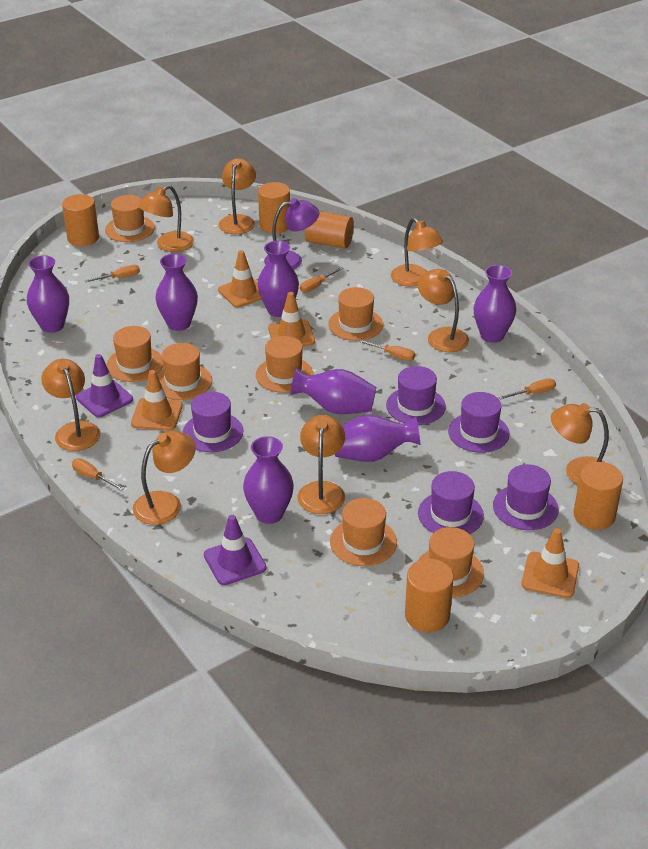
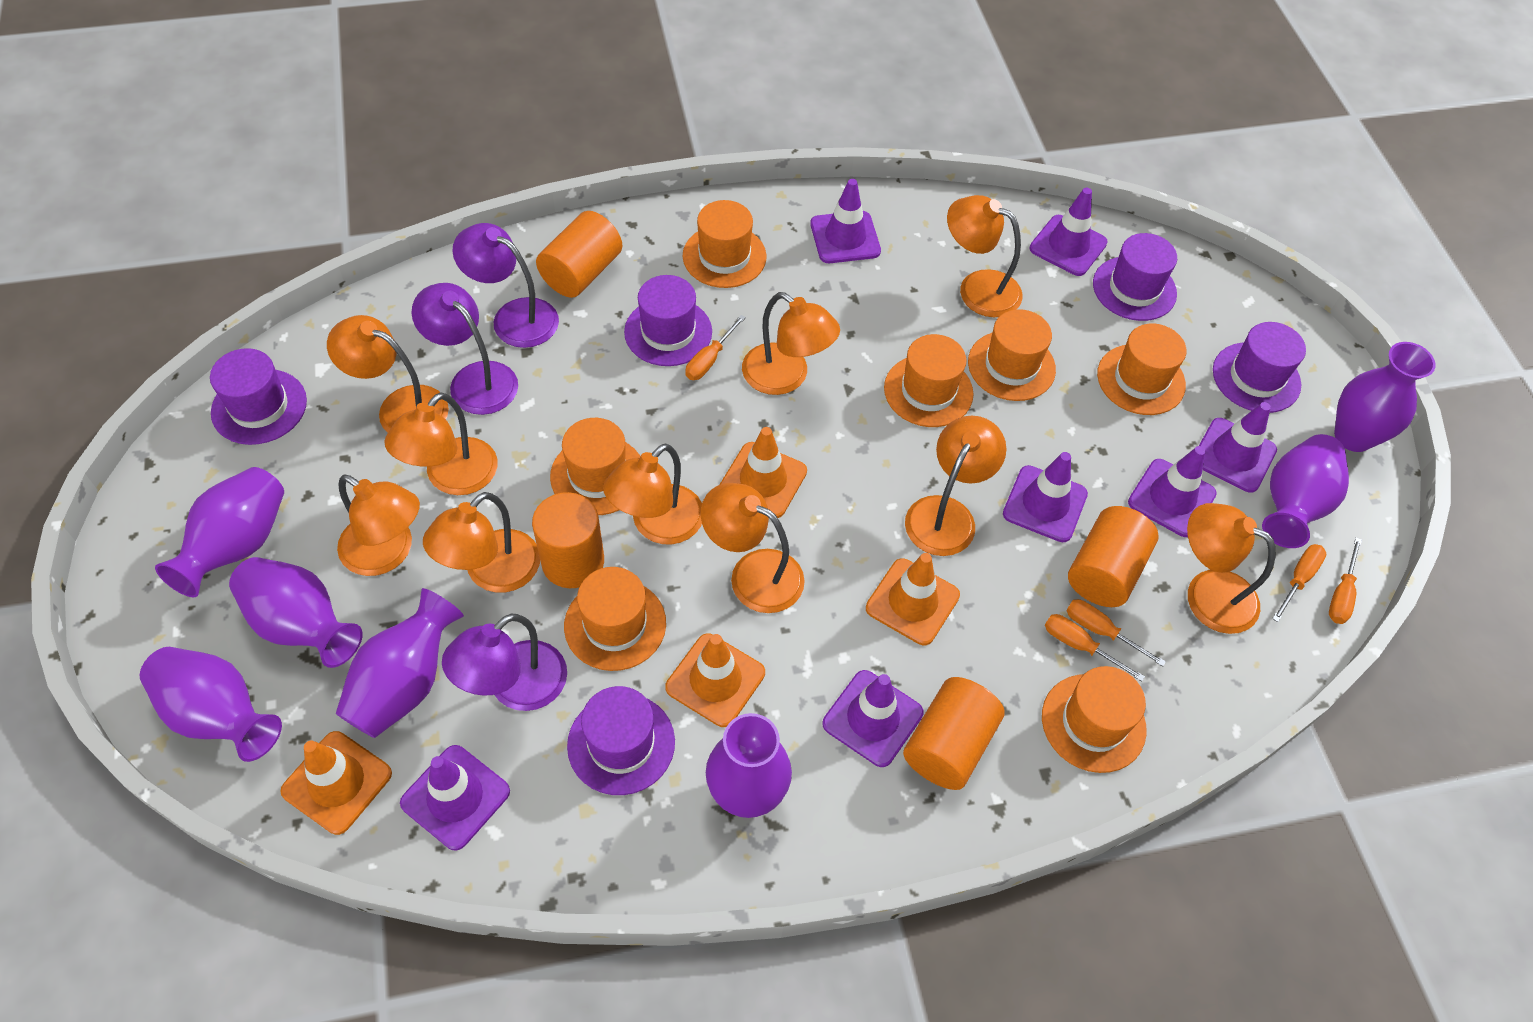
orange cylinder: [62,194,99,246] [258,182,290,234] [304,211,354,249] [405,559,454,632] [574,462,623,530] = 5 -> [532,492,604,588] [536,211,622,298] [903,677,1005,790] [1068,506,1159,607] = 4
orange lamp: [41,359,101,451] [133,431,196,525] [138,185,194,252] [219,158,256,234] [298,415,345,514] [391,218,443,287] [418,269,469,352] [551,403,609,485] = 8 -> [327,315,449,432] [337,474,420,576] [385,392,498,495] [423,492,540,593] [603,444,702,545] [701,483,805,613] [742,292,840,395] [905,416,1006,556] [947,195,1022,317] [1187,503,1275,634] = 10
purple lamp: [264,198,319,270] = 1 -> [412,283,518,415] [442,614,567,711] [452,223,559,348] = 3
purple traffic cone: [76,354,133,417] [204,515,267,585] = 2 -> [400,745,510,850] [810,179,881,263] [823,670,924,767] [1003,452,1088,542] [1029,188,1108,276] [1128,446,1217,537] [1199,402,1277,493] = 7

